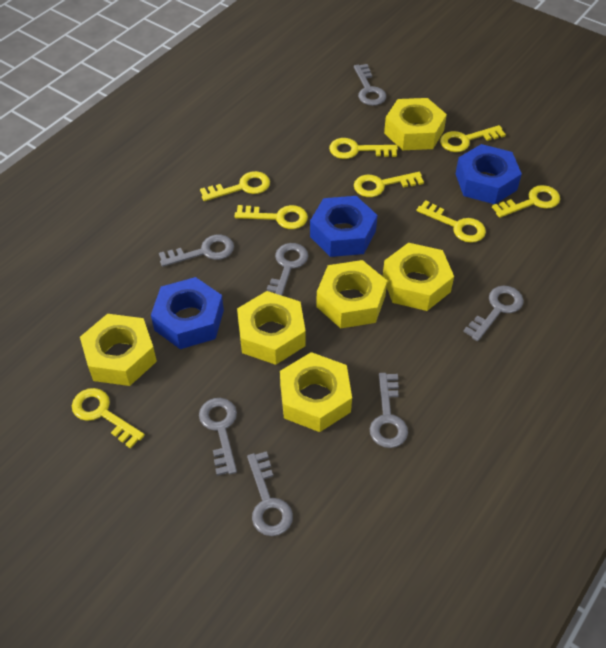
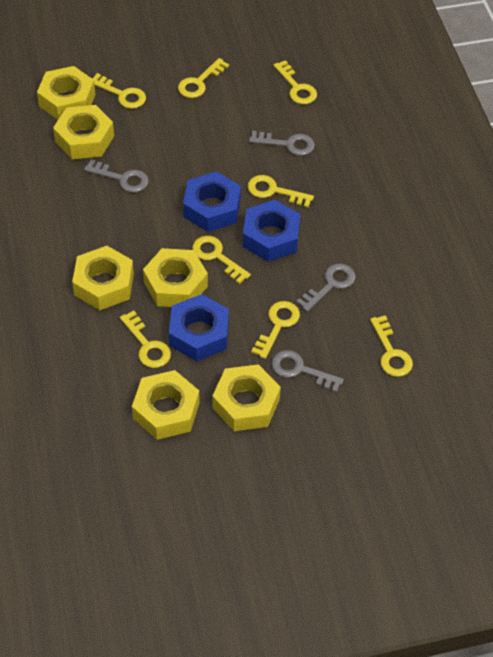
grey key: [159,234,234,267] [199,398,237,476] [247,451,293,536] [267,243,308,296] [354,64,386,106] [370,373,408,448] [463,286,524,341] = 7 -> [84,159,149,193] [249,131,315,156] [271,350,344,393] [296,263,356,312] = 4

